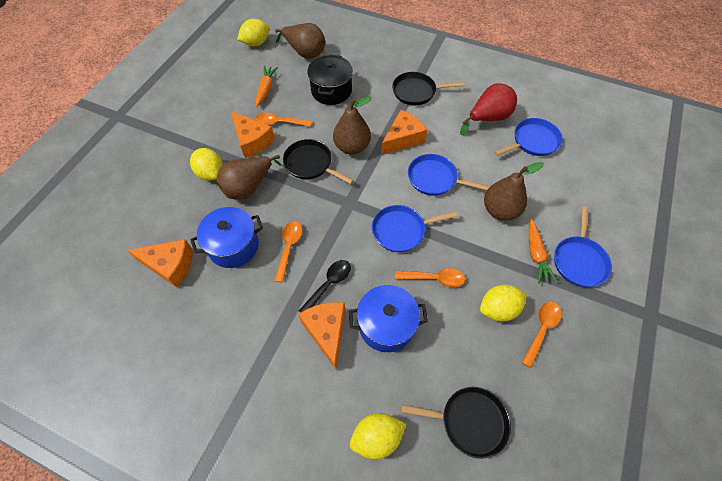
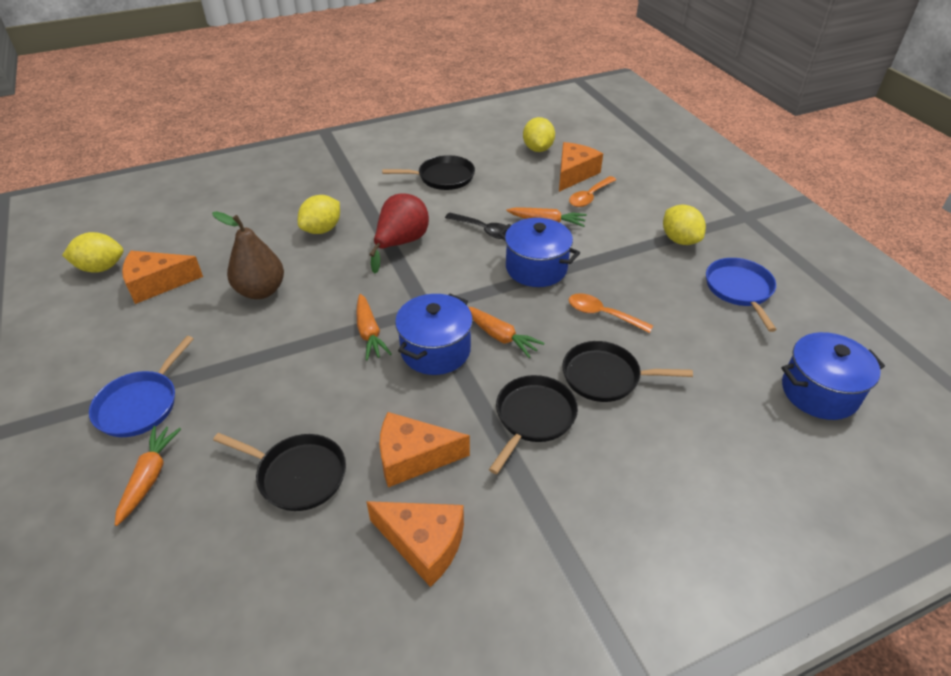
black pan: [283,139,354,184] [392,72,465,105] [401,387,511,459] = 3 -> [213,433,346,511] [382,155,475,190] [489,375,578,474] [562,341,693,402] = 4
black pot: [307,55,353,105] = 1 -> none = 0
blue pan: [372,205,458,252] [408,154,490,196] [494,118,563,156] [554,206,612,287] = 4 -> [89,336,194,437] [706,258,777,332] = 2
blue pot: [190,207,263,268] [349,285,428,352] = 2 -> [395,294,473,375] [498,218,580,287] [781,332,885,420] = 3
brown pear: [217,155,282,200] [275,23,325,59] [333,96,372,155] [484,162,544,221] = 4 -> [212,211,284,299] = 1
orange carrot: [255,66,278,107] [529,219,557,284] = 2 -> [115,426,181,526] [356,294,391,361] [468,307,544,358] [506,207,587,227] = 4
orange spoon: [255,113,312,127] [274,221,302,283] [395,268,465,287] [522,302,562,368] = 4 -> [569,176,616,207] [569,293,653,333] = 2

